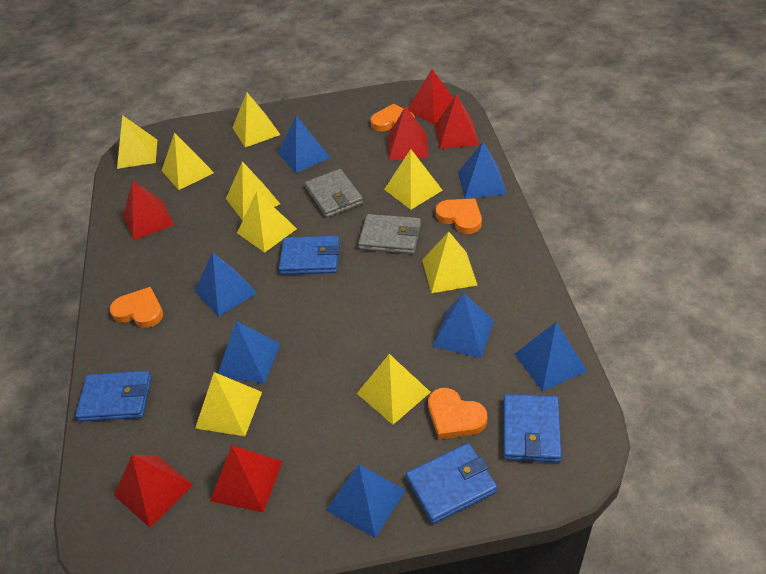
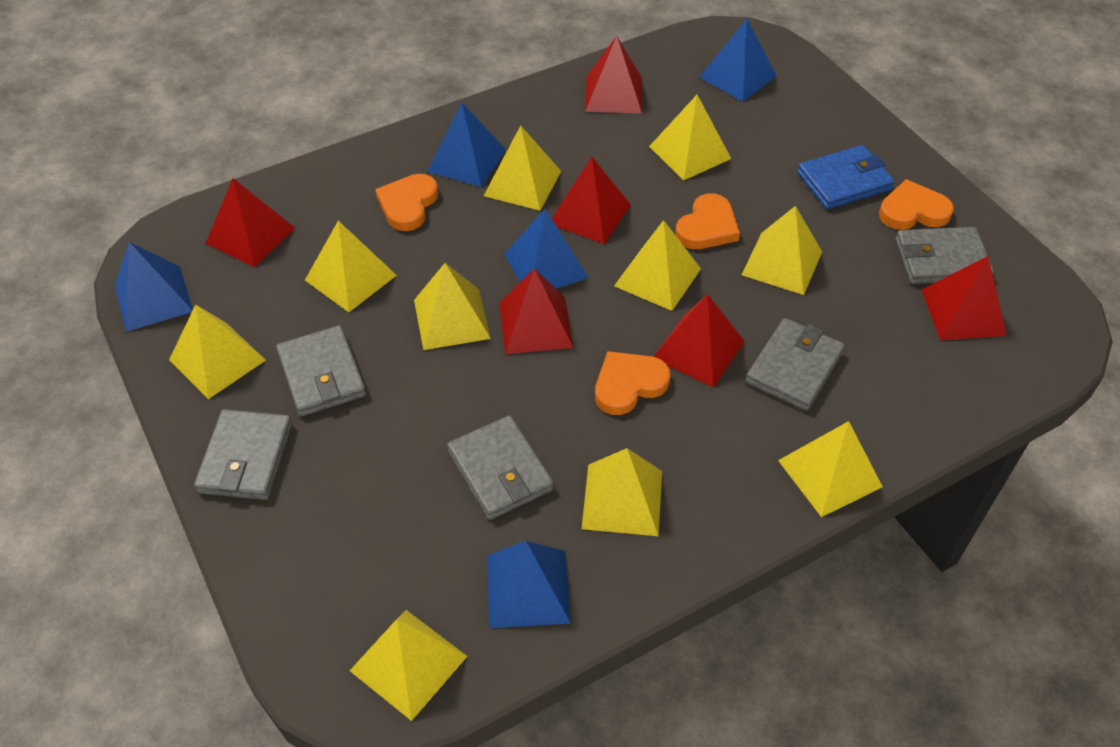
blue pyramid: [195,252,258,317] [218,321,280,384] [278,116,330,173] [326,464,406,538] [432,293,494,358] [458,142,507,199] [515,322,587,392] = 7 -> [115,242,193,332] [427,103,506,187] [487,541,571,628] [504,209,588,289] [699,19,777,102] = 5
blue wallet: [75,371,152,422] [279,236,340,275] [406,443,497,524] [503,394,562,463] = 4 -> [797,145,894,209] = 1
grey wallet: [305,169,363,218] [358,214,421,254] = 2 -> [194,409,293,500] [276,325,366,417] [447,415,554,520] [745,318,845,411] [895,227,994,284] = 5
yellow pyramid: [117,115,157,169] [161,132,214,190] [195,372,262,436] [226,161,280,221] [233,93,280,147] [237,191,297,253] [357,354,431,425] [384,149,443,210] [422,232,477,293] = 9 -> [169,304,266,399] [305,221,397,312] [350,610,468,721] [414,263,491,350] [484,125,561,211] [582,448,662,536] [614,220,701,311] [649,95,731,180] [742,206,822,295] [778,421,883,517] = 10

